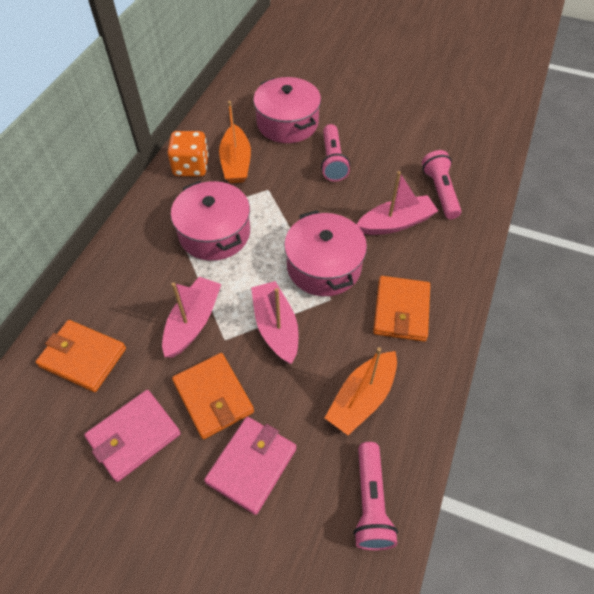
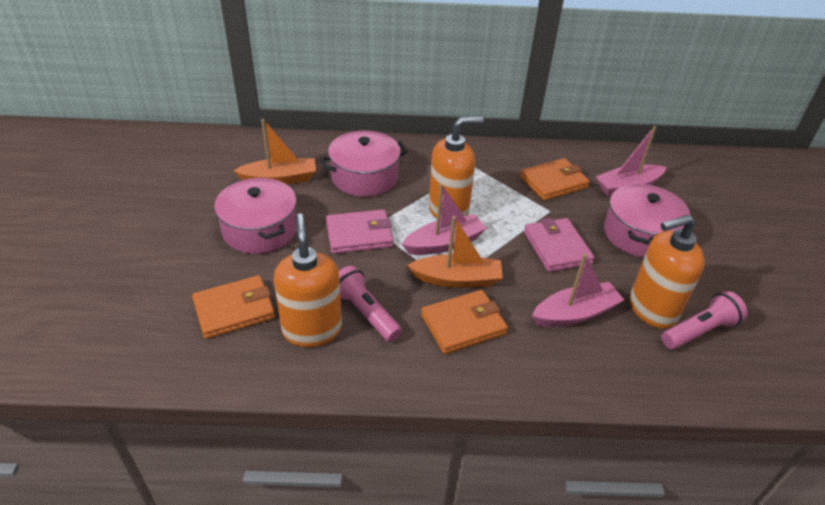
orange dice: [168,131,209,177] = 1 -> none = 0
orange soap dispenser: none = 0 -> [274,213,342,347] [429,117,484,219] [630,214,705,329] = 3
pink flashlight: [321,124,350,182] [353,442,398,550] [422,150,461,219] = 3 -> [339,266,402,342] [661,291,747,349] = 2

